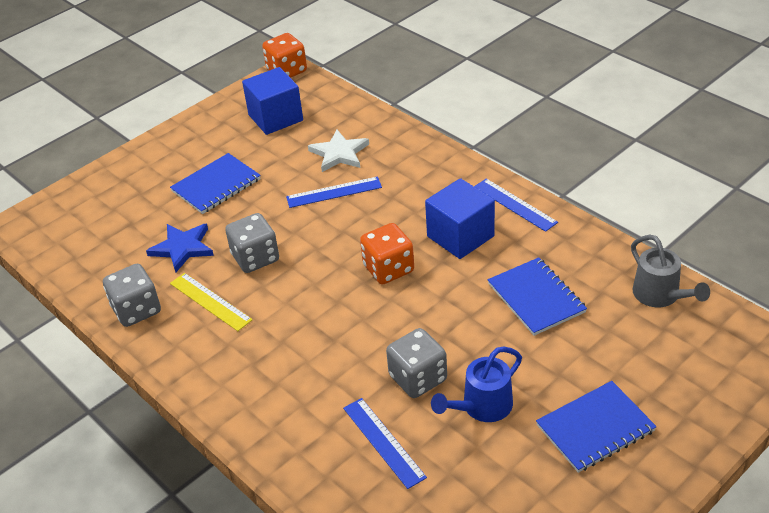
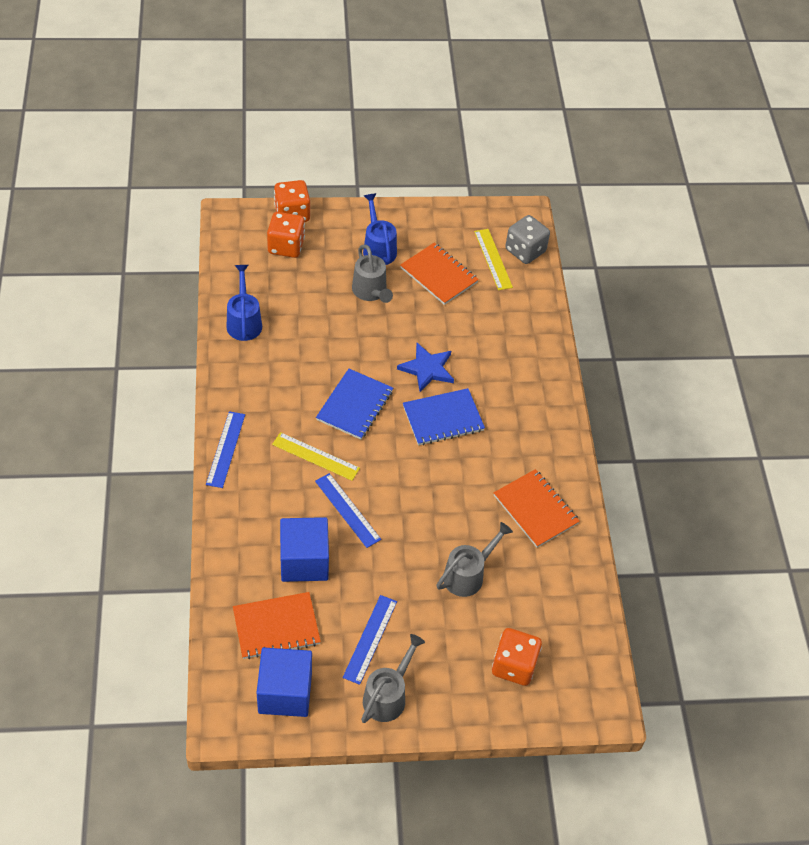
blue notebook: [170,153,261,214] [488,257,587,336] [536,381,657,473] = 3 -> [316,369,393,440] [403,388,485,445] = 2
blue watering can: [431,347,522,422] = 1 -> [227,265,262,341] [363,193,397,265] = 2
grey dice: [103,264,161,327] [225,213,279,273] [386,328,447,398] = 3 -> [505,215,550,264] = 1
grey watering can: [631,235,710,307] = 1 -> [352,245,393,303] [361,634,425,723] [436,522,513,597] = 3
orange dice: [262,33,307,78] [360,223,414,284] = 2 -> [267,212,305,258] [274,180,310,222] [492,628,542,686] = 3
orange notebook: none = 0 -> [233,592,321,659] [400,243,479,305] [494,469,580,548] = 3
white star: [308,130,369,172] = 1 -> none = 0
yellow ruler: [170,273,253,331] = 1 -> [272,432,360,481] [474,229,513,290] = 2

